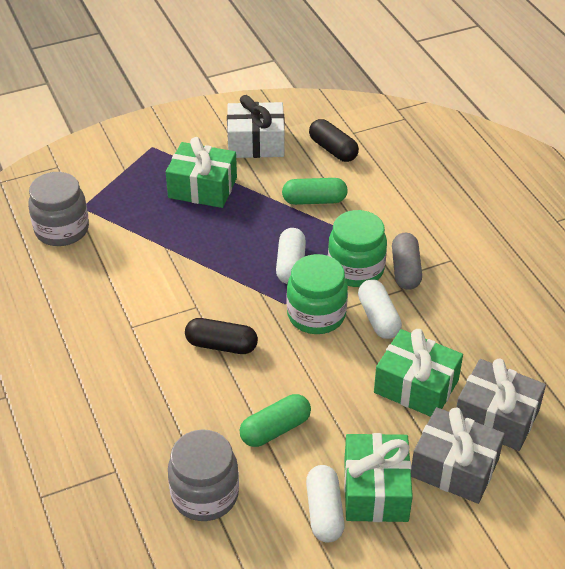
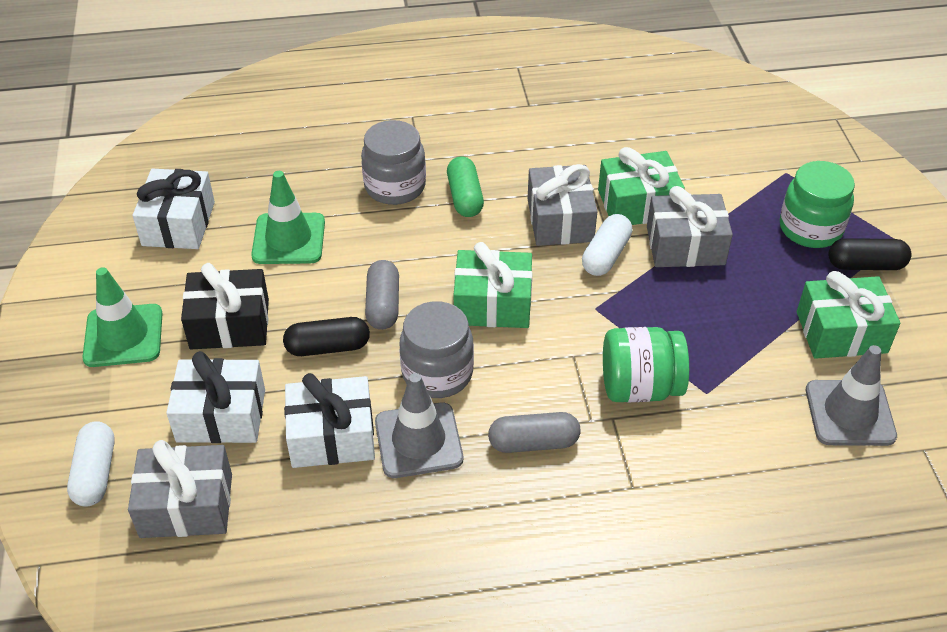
black gift: none = 0 -> [181,263,269,349] = 1
green capsule: [240,394,311,447] [282,178,348,205] = 2 -> [447,156,484,217] = 1
green traffic cone: none = 0 -> [82,267,163,367] [251,171,325,264] = 2
grey capsule: [392,233,422,290] = 1 -> [365,260,399,330] [488,412,581,453] = 2
grey gift: [411,407,505,504] [456,359,546,451] = 2 -> [128,440,232,538] [528,164,598,246] [647,186,733,267] = 3
grey traffic cone: none = 0 -> [375,373,463,478] [806,345,897,446] = 2
white capsule: [276,228,306,284] [306,465,345,542] [358,279,402,339] = 3 -> [67,421,115,507] [582,214,632,276] = 2
white gift: [227,95,285,158] = 1 -> [133,169,215,249] [166,351,265,443] [284,373,375,468] = 3

